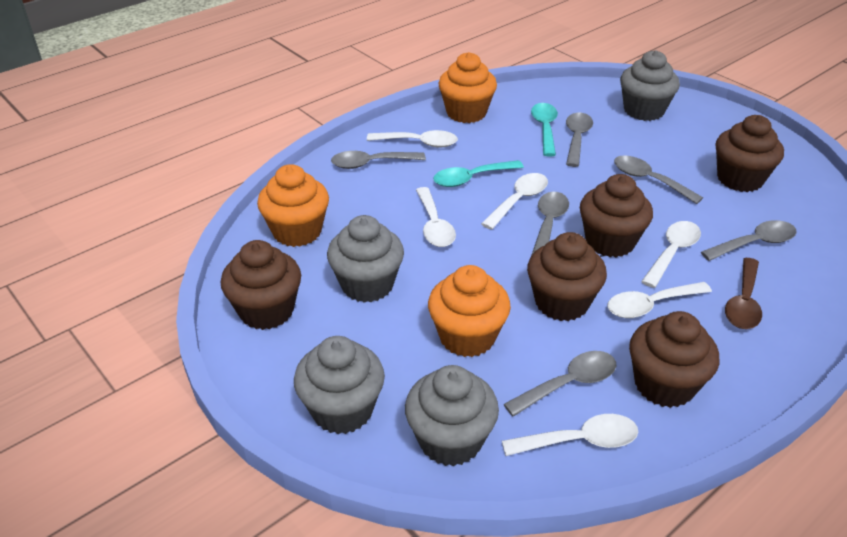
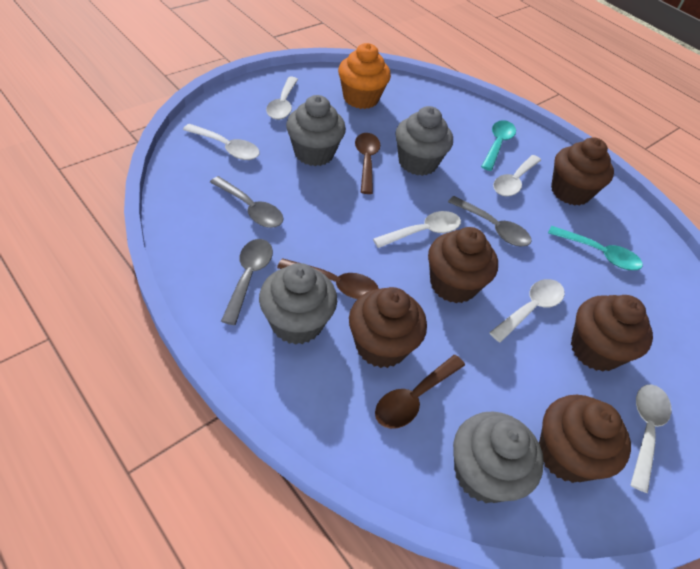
brown spoon: [725,258,762,329] = 1 -> [277,258,379,299] [355,133,380,194] [375,355,465,429] = 3
grey spoon: [331,151,426,169] [504,351,616,417] [531,192,569,256] [566,113,593,167] [614,155,703,204] [701,220,797,261] = 6 -> [210,176,283,228] [221,239,273,325] [448,196,531,246] = 3
orange cupcake: [257,164,329,247] [428,265,511,357] [438,52,497,123] = 3 -> [338,43,391,109] = 1

